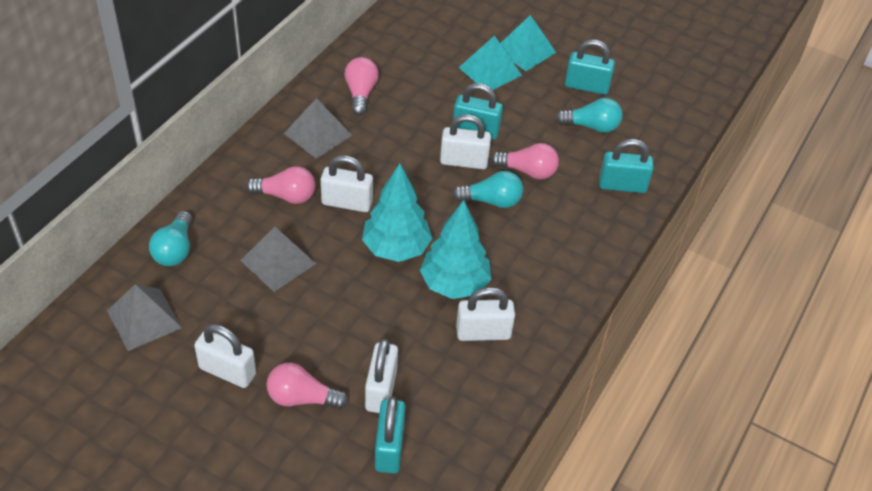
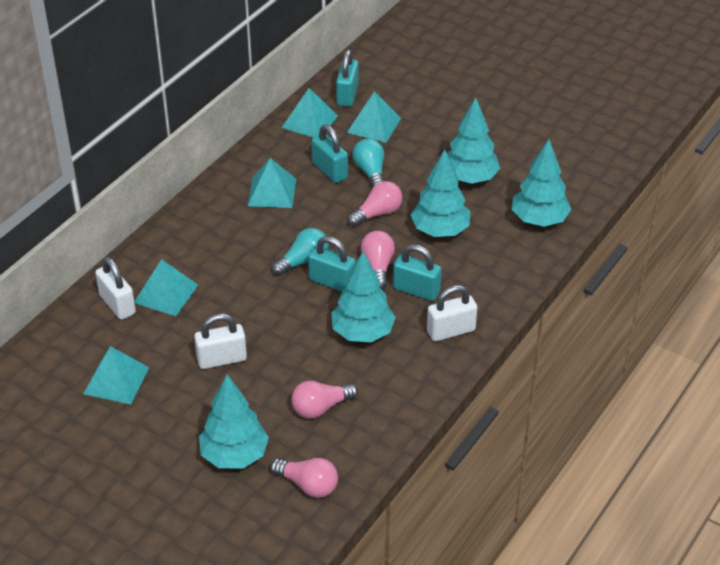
grey pyramid: [107,284,182,351] [240,227,316,292] [284,98,352,159] = 3 -> none = 0
turquoise light bulb: [149,211,192,266] [452,171,523,208] [555,98,623,133] = 3 -> [272,228,329,276] [352,139,384,188] = 2
turquoise pyramid: [459,35,522,90] [500,15,556,71] = 2 -> [83,346,149,405] [134,259,198,316] [248,158,296,208] [282,88,338,138] [347,91,401,143] = 5
turquoise tree: [362,163,432,262] [420,200,492,299] = 2 -> [199,374,269,469] [331,252,396,342] [411,149,470,237] [447,97,500,184] [511,139,572,227] = 5
white padlock: [194,324,256,388] [321,155,373,212] [365,339,398,413] [440,114,491,169] [456,287,515,341] = 5 -> [95,257,136,320] [194,314,247,369] [427,285,477,342] = 3

